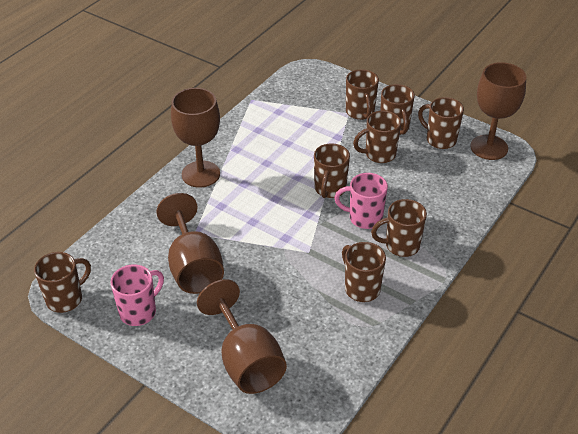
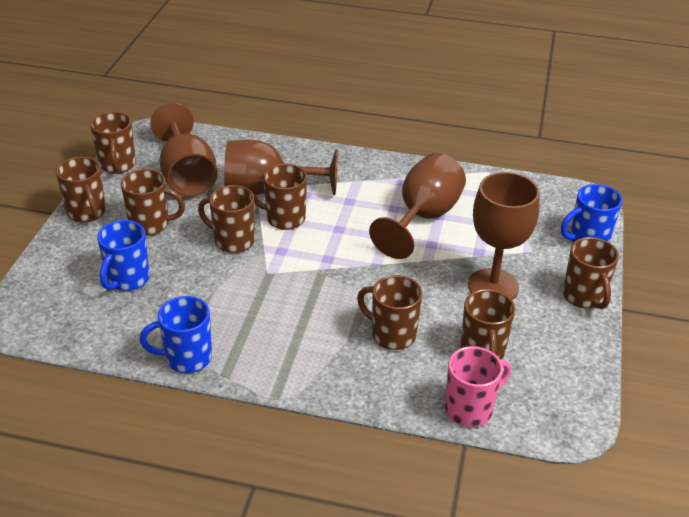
blue mug: none = 0 -> [97,220,150,291] [140,296,212,373] [561,184,623,243] = 3
pink mug: [110,265,164,326] [334,173,388,229] = 2 -> [445,346,511,427] = 1

